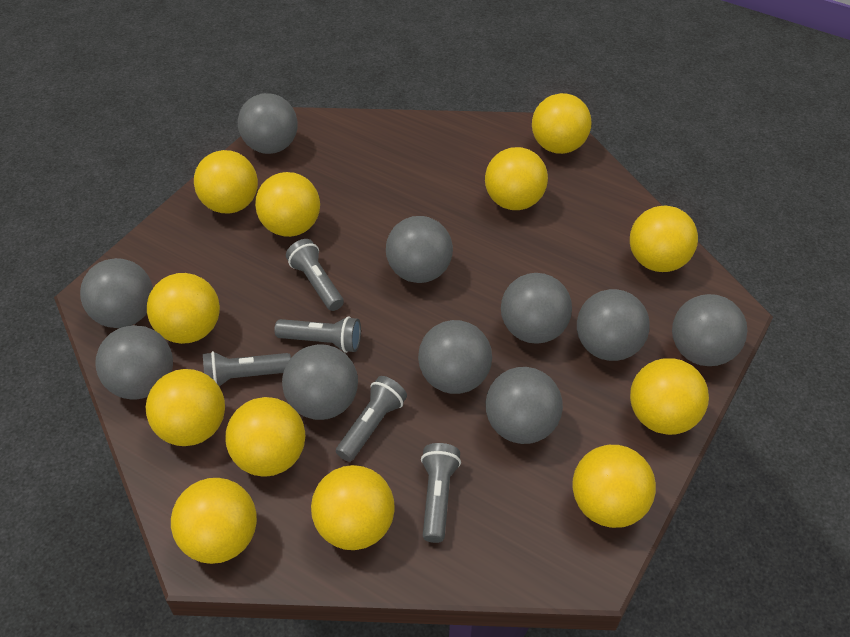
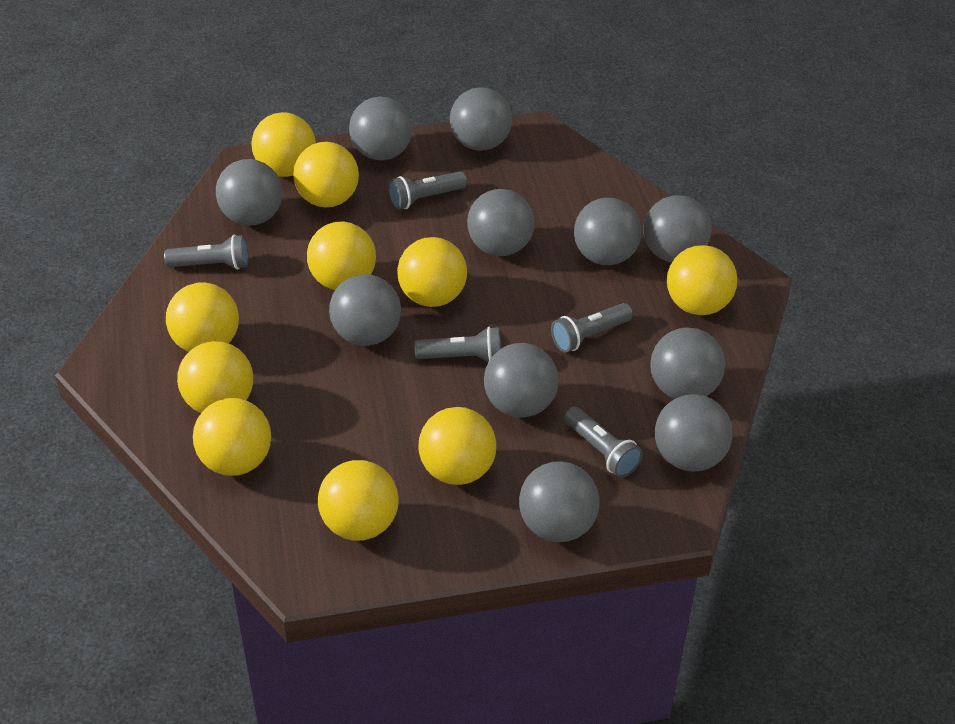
grey ball: [80,258,153,328] [95,325,173,400] [238,93,298,154] [282,344,358,420] [386,216,453,283] [418,320,492,394] [486,367,563,444] [501,273,572,344] [577,289,650,361] [672,294,747,366] = 10 -> [216,159,282,226] [329,274,401,346] [349,97,412,160] [450,87,512,151] [467,189,535,256] [484,343,558,418] [519,461,600,542] [574,198,642,265] [643,195,712,263] [650,328,725,399] [655,394,732,472] = 11
yellow ball: [146,369,225,446] [147,273,220,344] [171,478,257,564] [194,150,258,214] [225,397,305,477] [255,172,320,237] [311,465,395,550] [485,147,548,210] [532,93,592,154] [573,445,656,528] [630,206,698,272] [630,358,709,435] = 12 -> [166,282,239,352] [177,341,253,413] [193,398,271,476] [251,112,316,177] [293,142,359,208] [307,221,376,290] [318,460,399,541] [397,237,467,307] [419,407,496,485] [667,245,737,315] = 10

